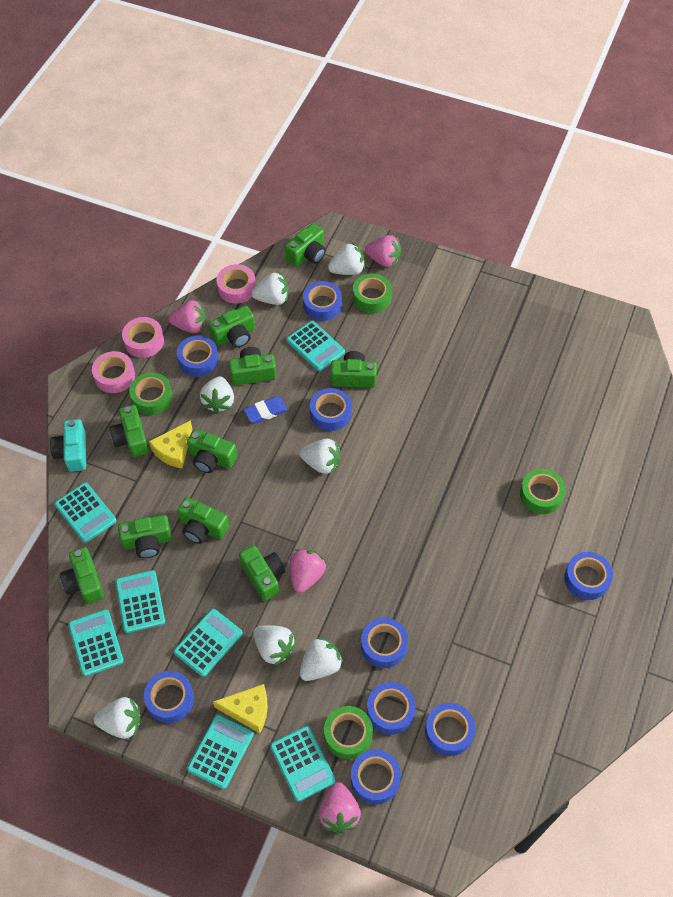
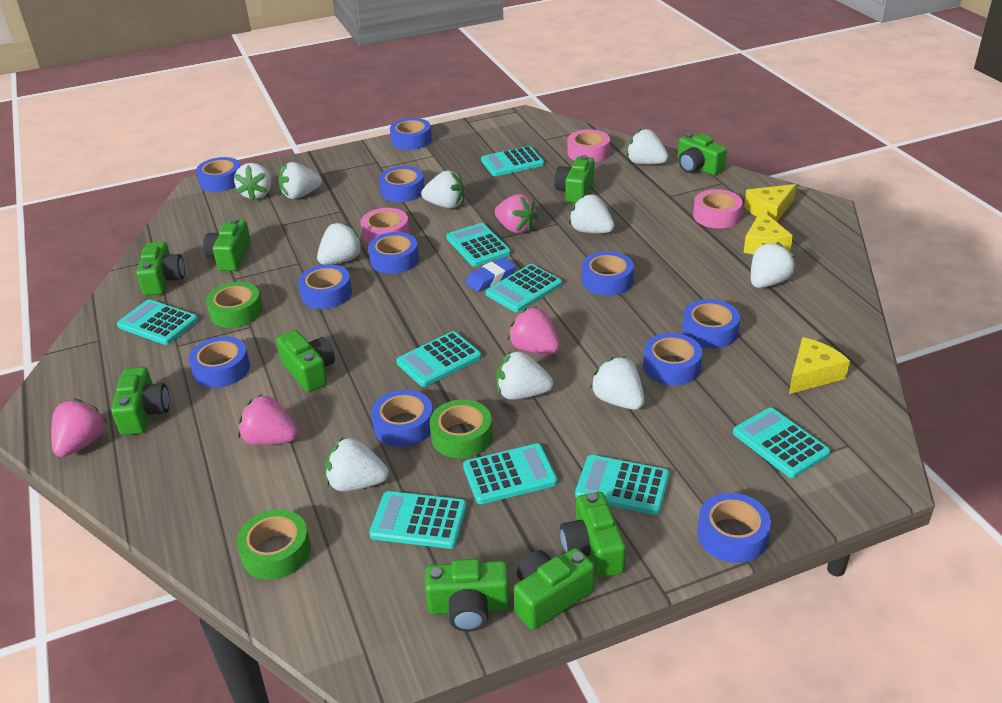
blue tape: [144,671,194,723] [177,335,219,377] [303,281,342,321] [310,388,351,431] [351,750,401,805] [361,618,408,668] [367,682,416,735] [425,703,475,756] [564,552,613,600] = 9 -> [189,336,250,388] [196,157,240,192] [298,264,352,309] [368,232,419,274] [371,390,433,447] [379,166,424,202] [390,118,432,150] [582,251,634,296] [643,333,702,385] [682,299,740,348] [697,493,771,563] = 11
green camera: [60,547,104,604] [109,405,149,457] [118,515,172,558] [177,497,229,544] [187,429,237,473] [209,306,255,348] [229,347,277,385] [239,545,285,601] [285,223,326,267] [331,351,377,388] = 10 -> [111,367,170,435] [136,242,185,296] [203,218,251,271] [276,330,335,392] [425,559,510,632] [514,548,595,630] [554,155,594,203] [560,492,626,578] [677,133,727,175] = 9
green tape: [129,372,173,415] [324,706,373,759] [353,274,392,313] [520,469,566,514] = 4 -> [206,282,263,328] [237,509,311,580] [430,400,493,458] = 3
turquoise calculator: [55,483,117,543] [69,609,124,676] [116,570,165,633] [174,609,243,677] [187,714,254,789] [270,726,336,802] [287,321,345,371] = 7 -> [117,299,198,345] [369,491,467,549] [396,331,481,387] [446,223,511,266] [463,443,557,504] [481,146,544,176] [486,264,562,312] [575,455,670,515] [733,407,831,478] = 9
turquoise camera: [50,419,86,472] = 1 -> none = 0
white strawberry: [94,697,141,739] [200,376,234,414] [251,272,289,305] [253,625,297,666] [300,439,341,475] [300,637,343,681] [328,242,365,275] = 7 -> [234,163,271,201] [278,162,322,199] [317,222,363,265] [325,437,389,491] [421,171,464,208] [496,351,553,400] [569,194,615,233] [590,356,644,410] [626,129,668,164] [751,242,795,288] = 10
yellow cheese: [149,420,192,468] [213,684,268,733] = 2 -> [743,210,793,254] [744,184,796,222] [789,337,850,394] = 3

